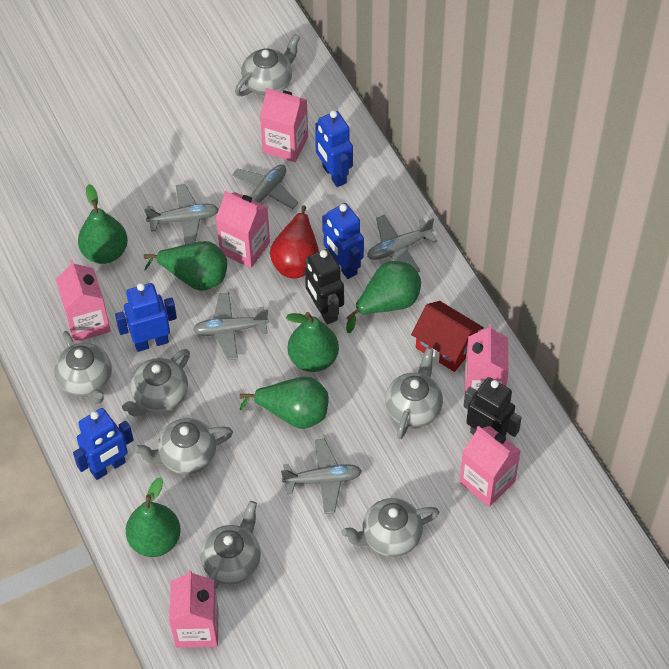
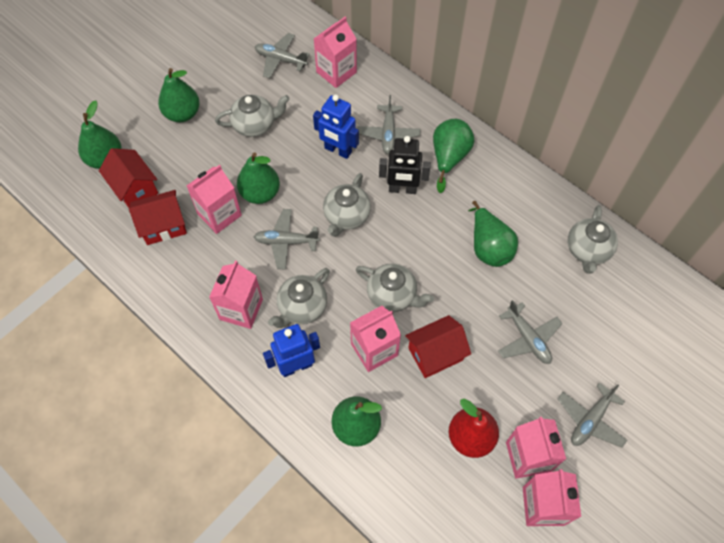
black robot: [305,249,344,325] [464,377,522,438] = 2 -> [379,136,431,194] = 1
blue robot: [73,408,133,480] [115,283,177,352] [315,110,353,187] [322,203,364,279] = 4 -> [263,324,320,377] [313,94,359,159] = 2
grey teapot: [54,331,112,404] [122,349,190,417] [134,418,233,474] [200,501,261,590] [235,34,300,96] [342,498,439,557] [385,348,443,439] = 7 -> [215,95,289,137] [268,268,330,328] [323,173,371,237] [356,264,434,312] [568,205,618,274] = 5
red house: [411,301,484,372] = 1 -> [99,148,158,208] [129,190,187,245] [405,315,471,378] = 3

